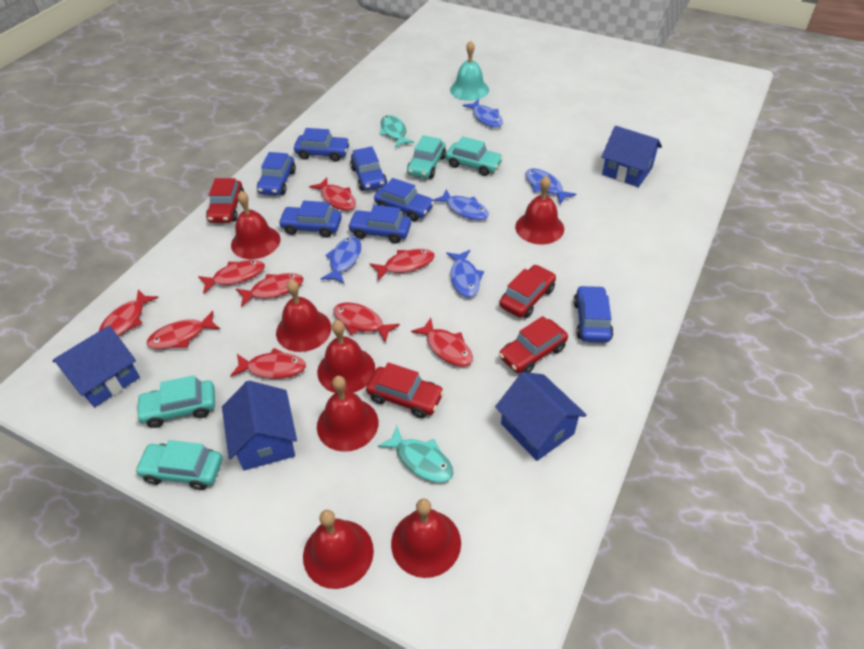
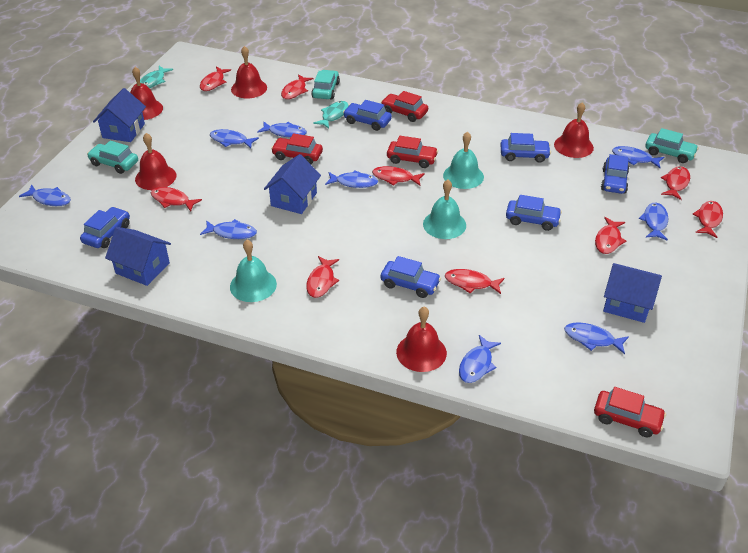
blue car: [257,152,296,195] [278,200,342,238] [294,128,350,162] [348,205,411,243] [350,146,387,191] [374,178,434,221] [574,285,613,343] = 7 -> [80,207,130,248] [343,100,392,131] [381,256,441,298] [501,133,551,163] [506,195,562,231] [601,154,629,194] = 6
blue fish: [321,237,361,284] [433,189,489,220] [446,250,484,297] [462,99,503,127] [525,168,576,204] = 5 -> [19,185,71,206] [200,219,257,239] [210,129,259,149] [257,121,307,138] [325,170,378,188] [459,335,501,383] [564,322,629,354] [612,146,664,168] [639,203,668,240] = 9
red bell: [231,191,280,259] [276,279,331,352] [303,510,374,589] [317,320,375,393] [317,376,378,452] [391,499,461,578] [515,176,564,245] = 7 -> [130,67,163,120] [135,133,176,190] [231,46,267,98] [396,307,447,372] [554,102,594,158] = 5
turquoise bell: [450,40,489,101] = 1 -> [230,240,277,302] [423,180,466,239] [443,132,484,189] = 3
turquoise car: [135,375,215,428] [135,440,222,490] [407,135,446,179] [446,136,503,176] = 4 -> [87,141,138,174] [311,70,340,99] [645,128,699,163] = 3

